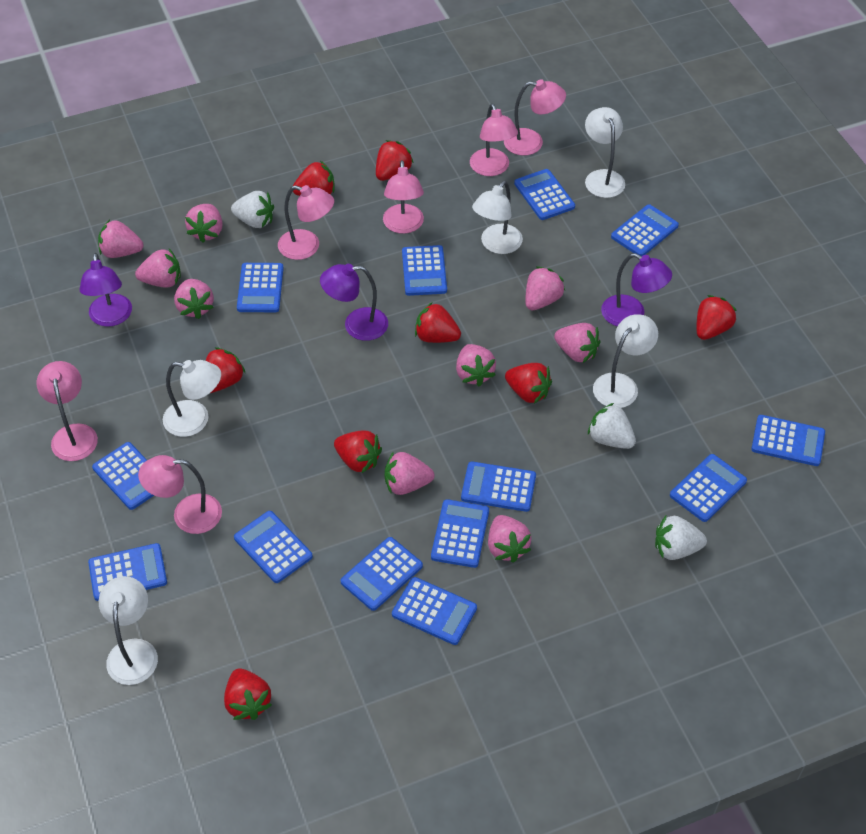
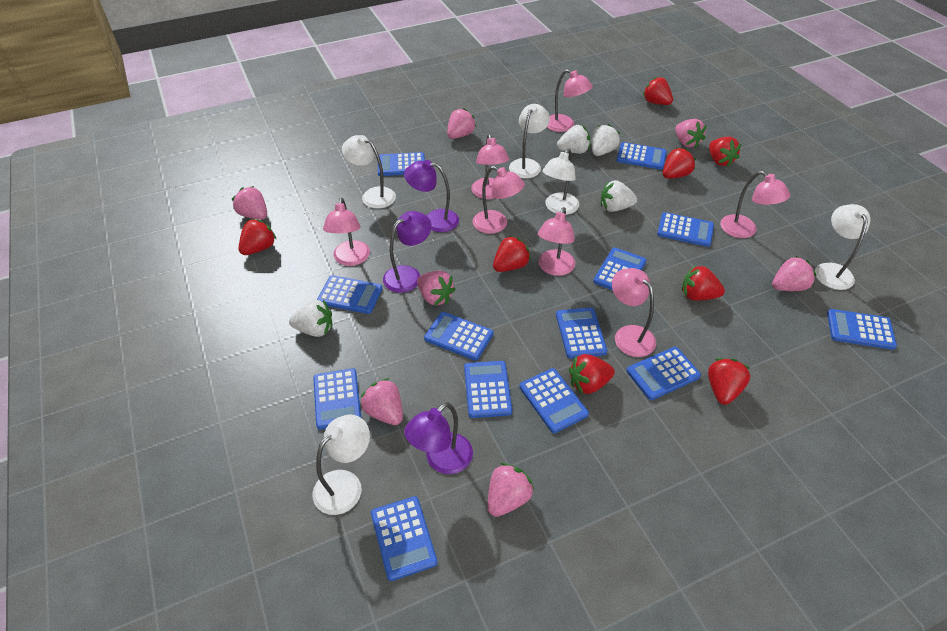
pink lamp: [36,361,98,461] [138,455,222,534] [278,185,334,260] [383,160,424,234] [470,103,518,176] [504,79,566,156] = 6 -> [323,198,370,266] [471,134,509,199] [473,166,525,234] [538,207,575,276] [547,69,593,132] [612,268,656,357] [720,171,790,238] = 7
pink strawberry: [98,220,144,258] [135,249,181,288] [174,279,214,319] [185,204,223,243] [385,451,434,495] [456,344,496,387] [488,515,531,563] [525,267,565,310] [554,323,600,363] = 9 -> [232,186,267,220] [360,378,403,425] [417,271,456,306] [447,108,476,139] [488,463,534,517] [675,119,707,148] [772,256,816,291] = 7
white strawberry: [231,191,274,228] [588,403,636,449] [655,516,707,560] = 3 -> [289,300,332,337] [557,125,590,154] [592,124,620,156] [601,180,637,212] = 4

